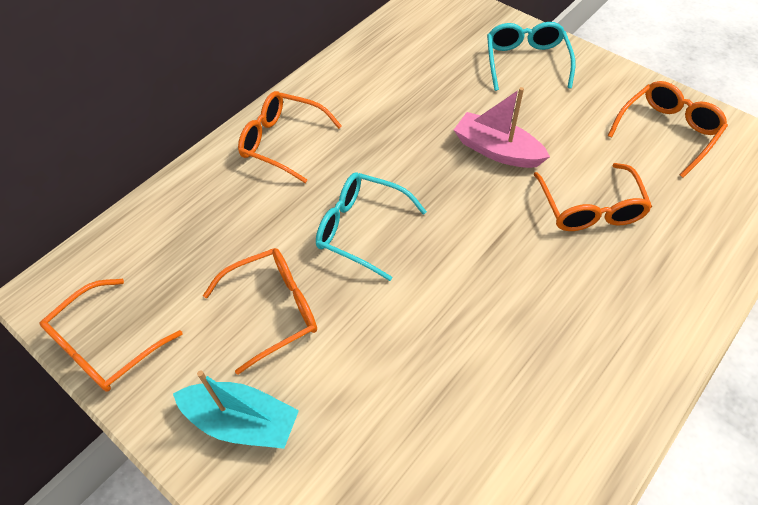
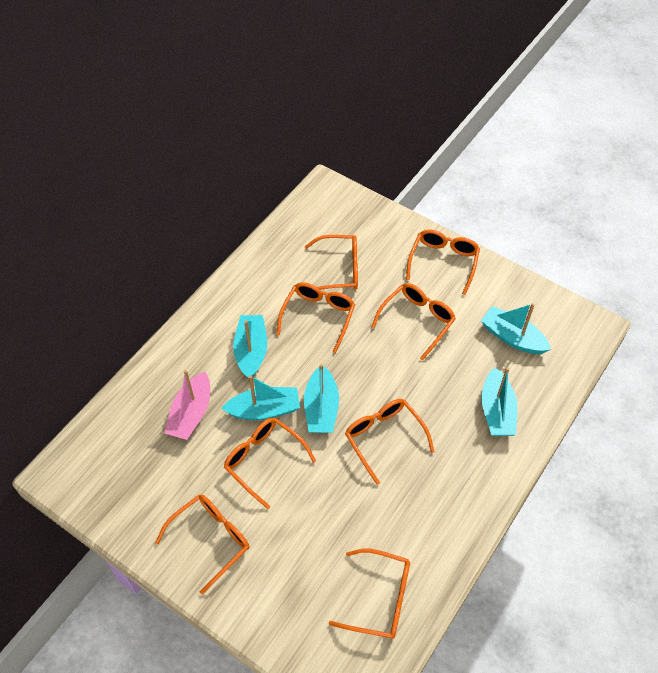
orange glasses: [40,279,183,392] [203,248,317,375] [238,91,342,183] [534,163,652,231] [608,81,728,178] = 5 -> [155,495,249,594] [224,418,316,509] [276,282,355,353] [305,235,358,290] [329,549,410,639] [345,399,435,485] [371,283,456,360] [406,229,480,295] = 8
turquoise boat: [173,370,299,449] = 1 -> [221,375,300,420] [233,315,267,378] [304,364,339,433] [481,303,551,354] [482,367,518,436] = 5
turquoise glasses: [316,172,427,281] [487,22,575,91] = 2 -> none = 0

